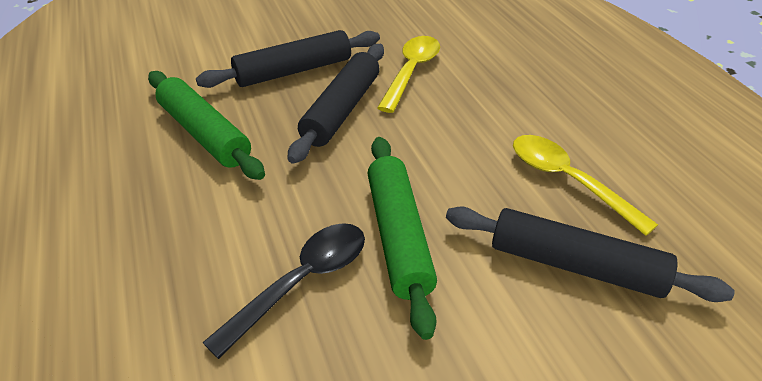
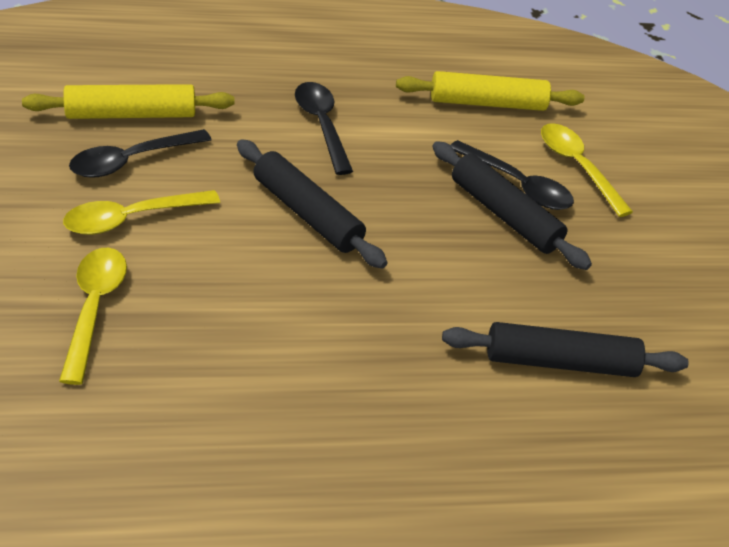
black spoon: [202,223,365,359] = 1 -> [69,129,212,178] [295,82,353,175] [450,140,574,210] = 3
green rolling pin: [148,71,265,180] [367,137,437,340] = 2 -> none = 0
yellow rolling pin: none = 0 -> [22,84,235,119] [396,71,584,111] = 2
yellow spoon: [377,36,440,113] [513,135,658,236] = 2 -> [59,248,127,385] [63,190,220,235] [541,123,633,217] = 3

